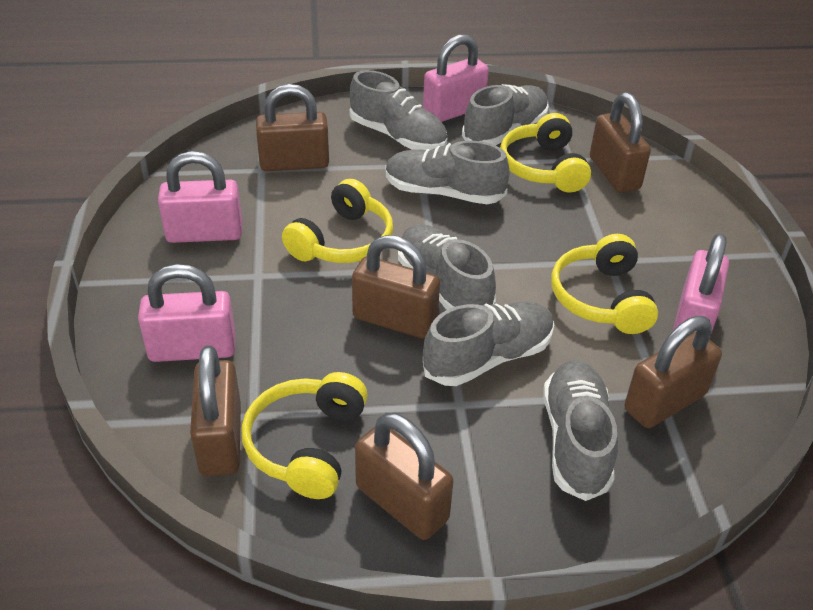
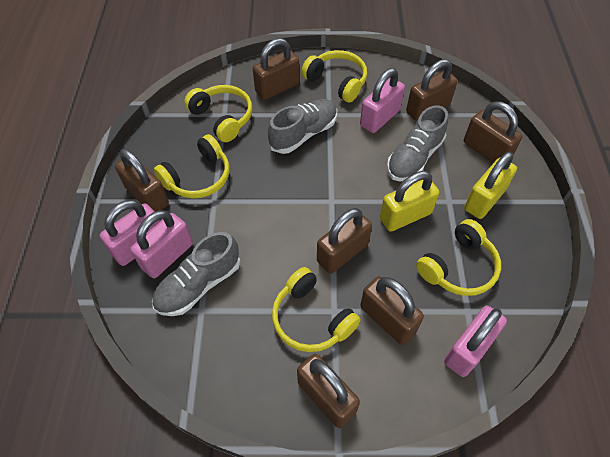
brown padlock: [190,345,241,476] [256,84,329,171] [352,235,440,339] [355,413,453,540] [590,92,651,193] [624,316,722,428] = 6 -> [115,149,169,212] [253,38,300,100] [297,354,360,428] [317,208,372,274] [360,276,424,345] [406,59,458,121] [464,101,522,163] = 7
grey shoe: [350,70,447,150] [386,141,510,204] [398,224,496,310] [423,302,554,386] [462,84,549,146] [543,360,618,501] = 6 -> [152,232,240,316] [268,99,337,154] [387,105,448,181] = 3
yellow headphones: [241,372,368,499] [282,179,393,263] [500,113,591,193] [551,234,658,334] = 4 -> [154,134,229,198] [184,85,252,142] [272,267,361,352] [301,50,367,103] [416,219,501,296] = 5
yellow padlock: none = 0 -> [380,171,439,232] [464,152,517,219] = 2

